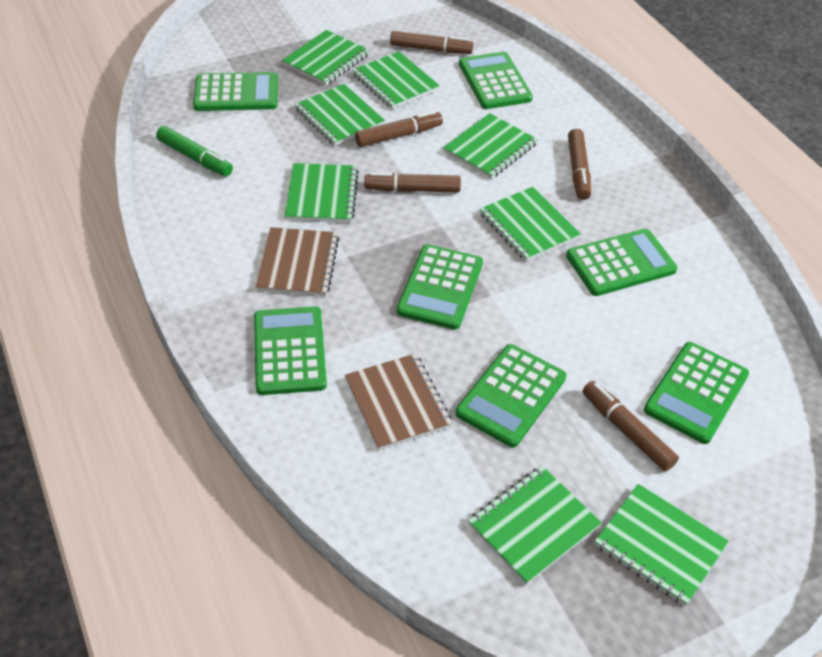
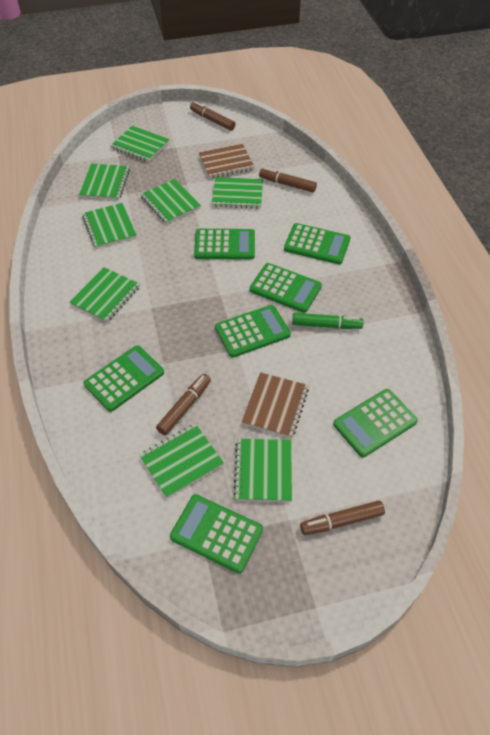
brown marker: [355,111,443,147] [364,172,461,192] [390,31,473,54] [568,129,591,200] [582,381,679,471] = 5 -> [156,374,211,435] [190,101,236,131] [259,167,317,192] [300,501,385,535] = 4

